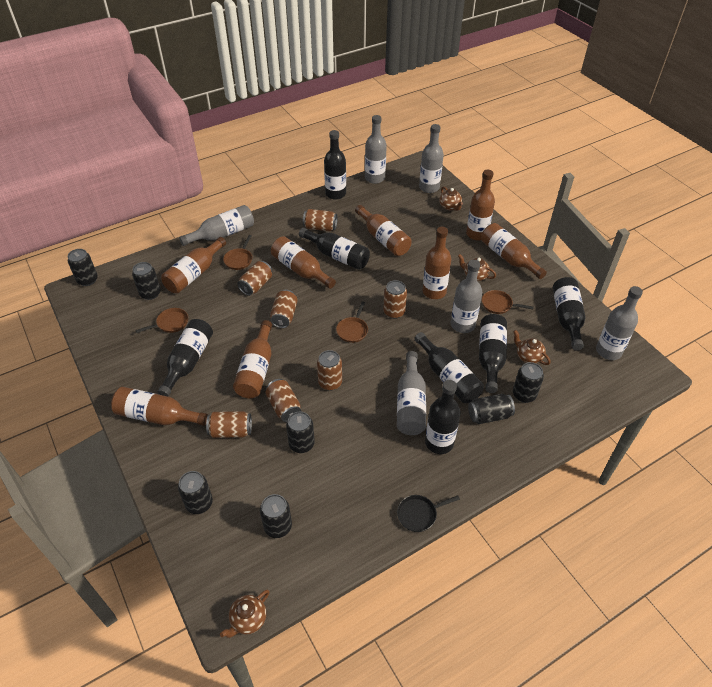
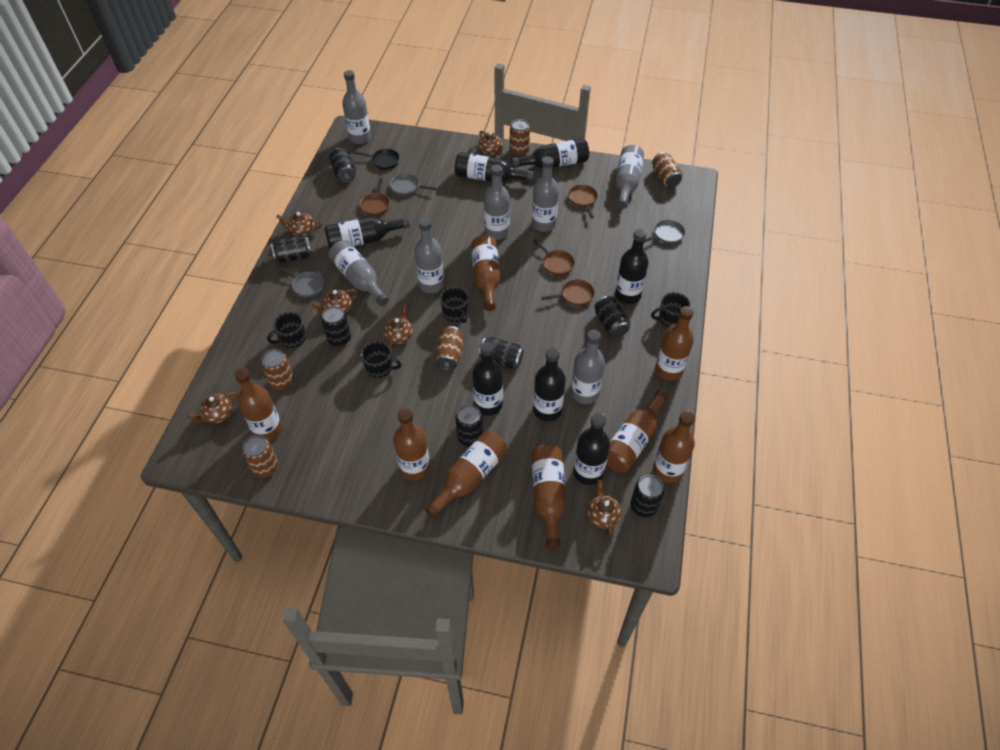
black mug: none = 0 -> [267,312,306,348] [361,341,402,378] [440,287,469,323] [651,292,690,327] = 4
brown can: [206,411,252,438] [237,261,273,296] [265,379,301,422] [270,290,298,328] [303,209,337,231] [317,350,342,391] [383,280,407,319] = 7 -> [242,435,279,477] [261,349,294,390] [435,326,464,370] [509,119,530,157] [652,152,683,187] = 5
brown teapot: [220,590,270,638] [439,187,463,211] [458,254,496,281] [513,330,551,365] = 4 -> [187,392,239,423] [276,212,322,236] [312,289,358,313] [384,305,413,349] [478,131,503,156] [588,480,622,537] = 6
grey bottle: [179,205,254,246] [365,115,387,184] [397,351,426,435] [419,124,444,193] [451,260,482,333] [596,286,643,360] = 6 -> [329,240,389,306] [342,70,371,144] [414,218,444,293] [484,165,510,240] [532,157,559,232] [571,330,605,404] [615,145,644,209] = 7
grey pan: none = 0 -> [277,266,325,297] [390,174,437,195] [644,220,685,244] = 3

